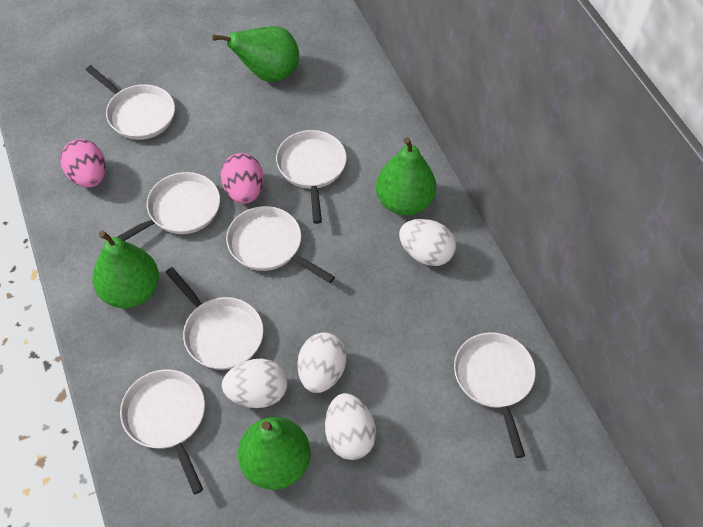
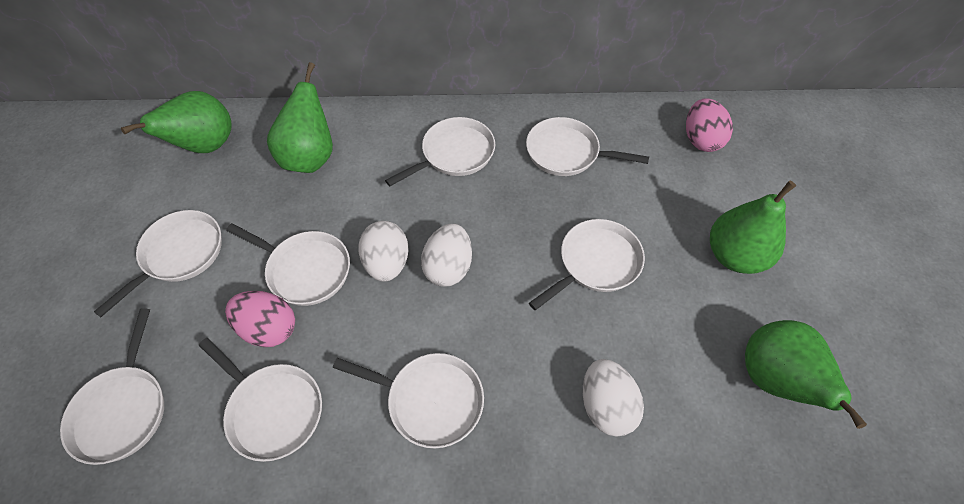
white egg: [222,359,287,408] [298,333,347,393] [325,393,376,460] [399,219,456,266] = 4 -> [358,221,409,281] [421,224,472,287] [583,359,644,437] = 3
white pan: [86,65,175,140] [117,172,220,241] [120,369,205,494] [165,267,264,370] [226,206,335,283] [276,130,347,224] [454,332,536,458] = 7 -> [60,308,164,465] [94,210,222,317] [199,338,322,462] [226,223,350,306] [333,353,484,448] [385,117,495,186] [526,117,649,176] [529,219,645,310] = 8

